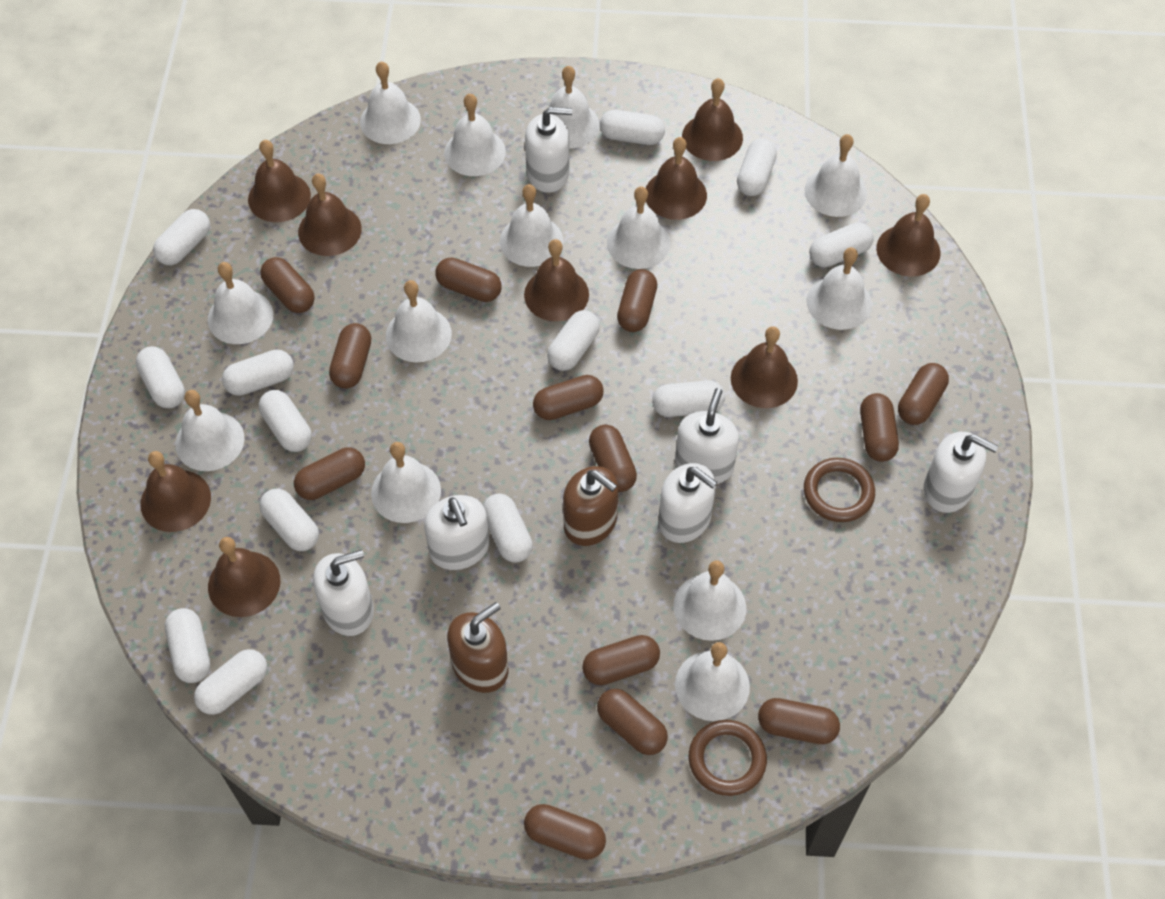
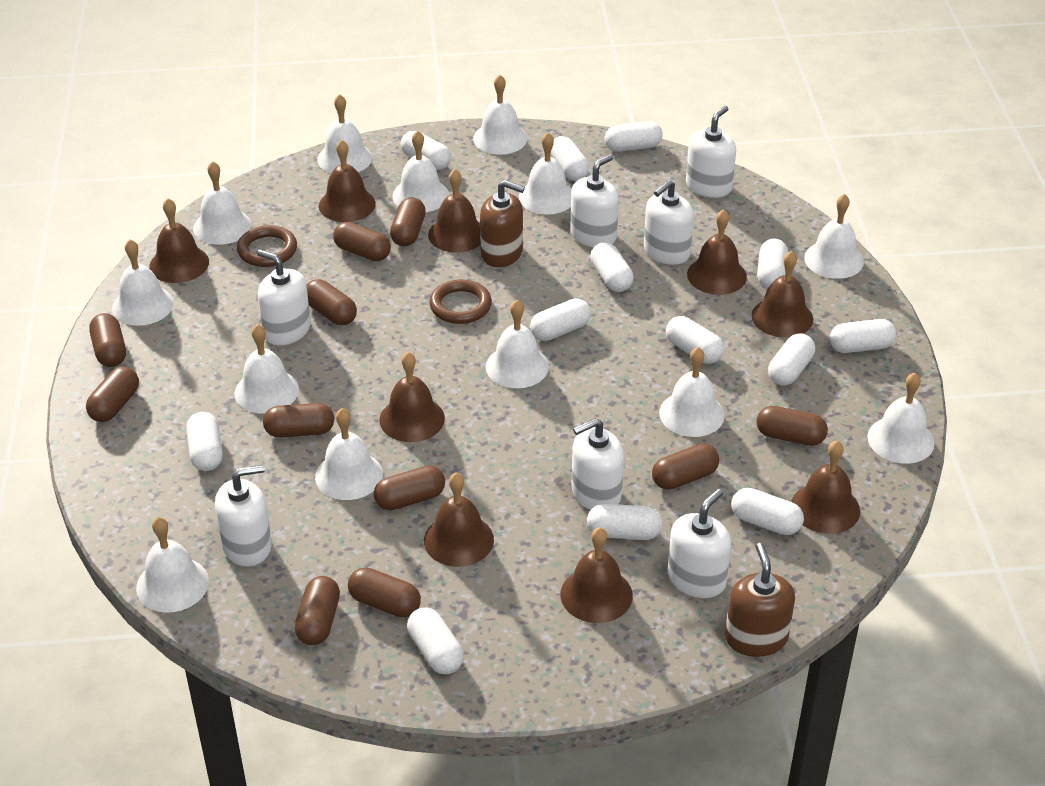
brown capsule: [260,257,315,313] [294,447,365,500] [329,323,371,389] [436,257,502,302] [524,804,606,860] [533,375,604,420] [582,635,660,685] [589,425,637,492] [597,689,668,755] [617,269,657,332] [758,698,840,744] [860,393,899,462] [898,363,949,425] = 13 -> [86,366,139,422] [89,313,126,367] [263,403,334,437] [295,576,340,645] [307,279,357,325] [333,222,391,261] [348,568,421,617] [374,466,445,510] [390,197,426,246] [652,444,719,490] [757,406,828,446] = 11
white soap dispenser: [313,550,374,636] [424,495,489,570] [525,107,572,193] [658,463,717,543] [675,388,739,484] [924,432,998,513] = 6 -> [215,465,272,566] [257,249,311,346] [570,154,619,247] [572,418,624,510] [644,180,694,265] [668,489,731,598] [686,106,736,198] = 7

